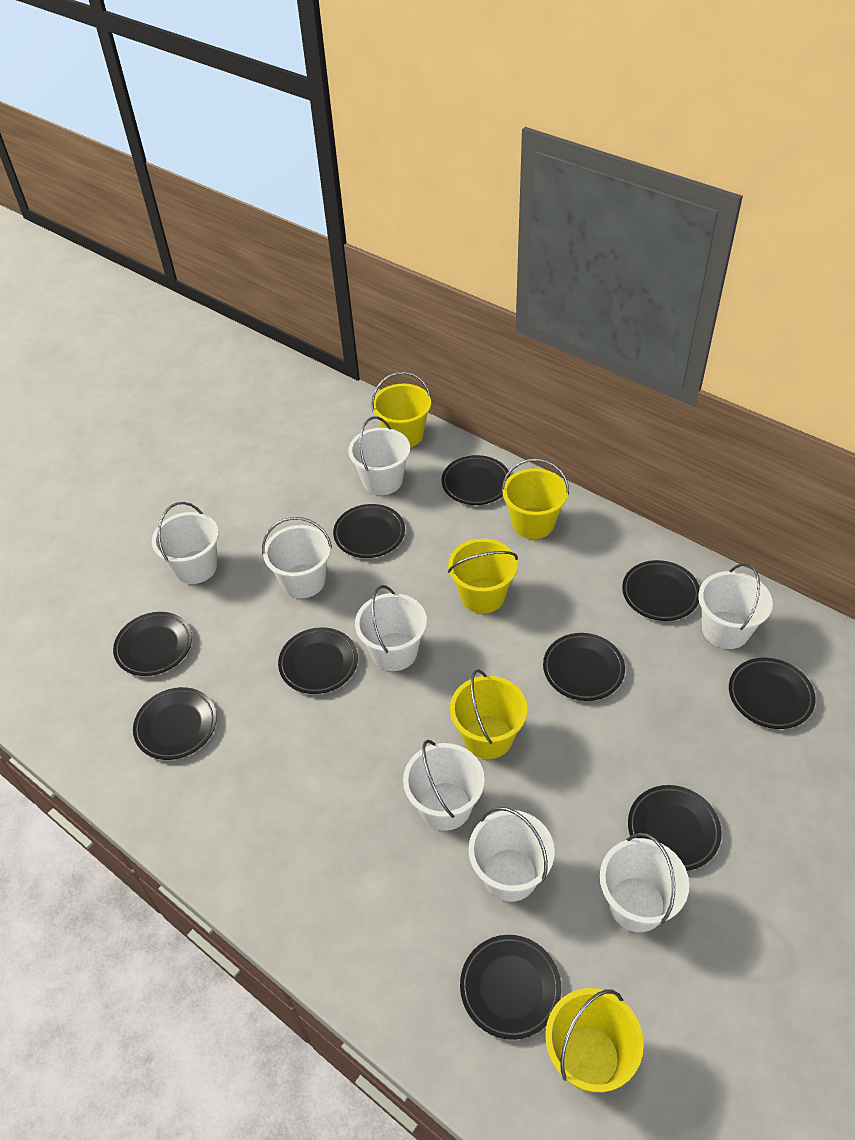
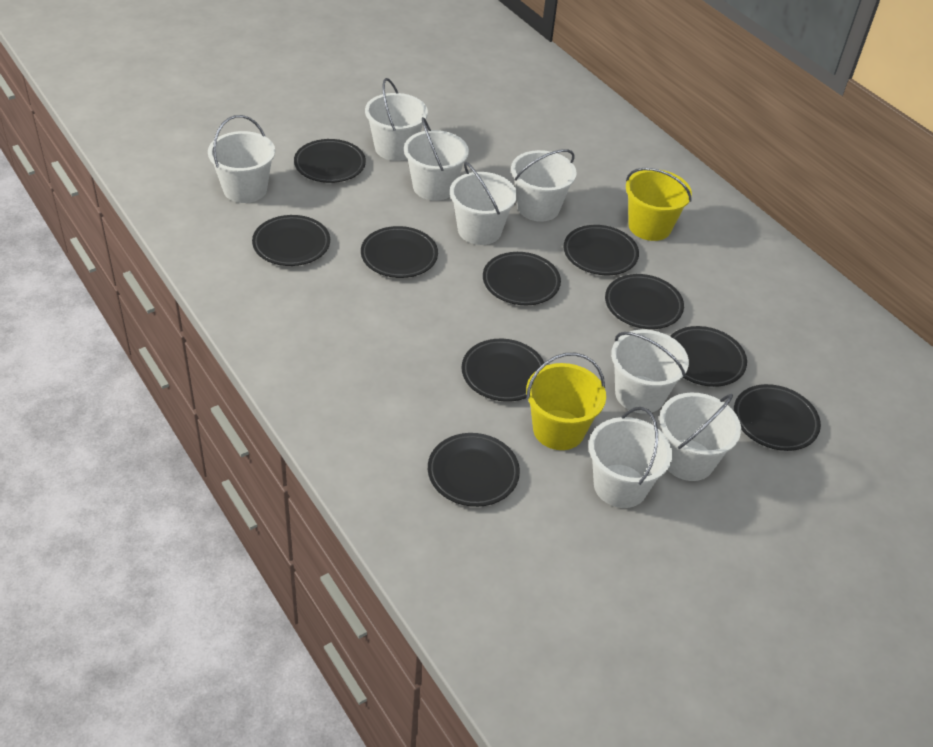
yellow bucket: [372,371,431,447] [448,539,518,614] [450,669,527,759] [502,458,569,539] [545,988,644,1092] = 5 -> [526,353,606,450] [626,168,692,241] = 2

